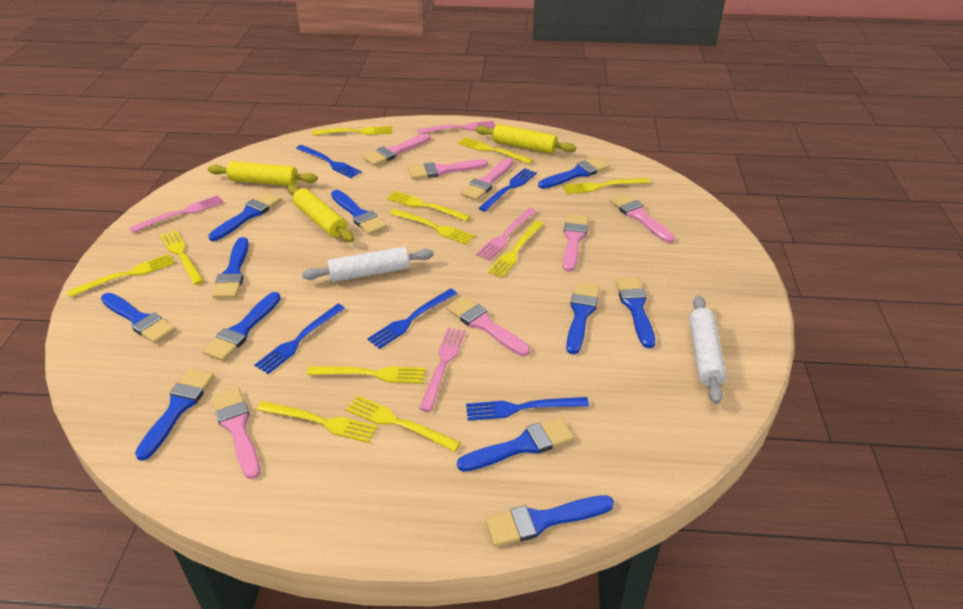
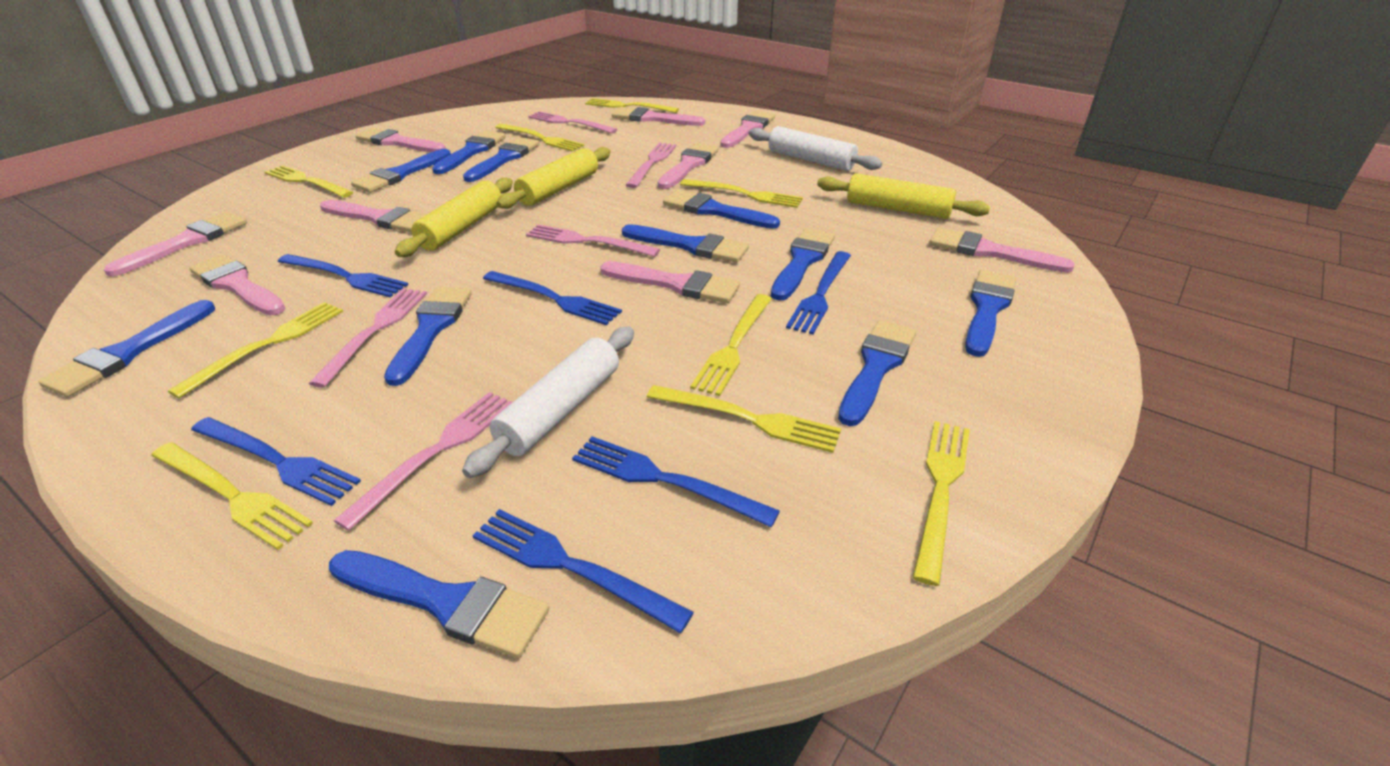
blue fork: [254,304,345,374] [296,145,362,178] [367,288,457,349] [466,397,589,421] [479,168,537,212] = 5 -> [191,417,361,506] [278,254,408,297] [472,509,694,633] [483,271,622,325] [572,436,780,527] [786,251,851,335] = 6
pink brush: [212,387,260,479] [363,133,431,166] [408,159,488,179] [447,296,530,356] [460,158,513,200] [563,214,589,272] [609,193,675,243] = 7 -> [104,212,247,276] [189,254,286,316] [320,200,427,232] [356,128,446,152] [600,261,740,303] [612,107,705,126] [658,143,719,189] [720,111,775,148] [929,227,1075,273] = 9
pink fork: [130,195,224,233] [417,121,495,134] [419,328,466,412] [476,208,537,261] = 4 -> [309,288,427,388] [333,392,512,531] [526,224,660,257] [528,111,617,134] [626,143,677,188] = 5
yellow fork: [67,254,175,298] [160,230,204,285] [257,401,377,443] [307,366,425,383] [312,126,392,135] [346,395,461,452] [387,191,471,221] [390,209,475,245] [458,137,533,164] [487,221,543,278] [563,178,650,194] = 11 -> [151,442,313,550] [168,302,343,398] [265,165,353,198] [495,124,584,151] [585,98,679,113] [647,385,841,453] [680,179,803,208] [690,294,772,396] [913,421,970,586] = 9

